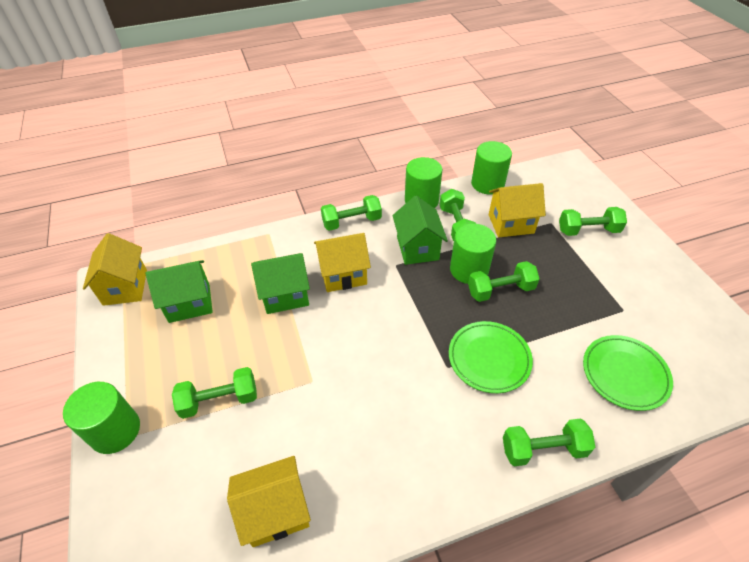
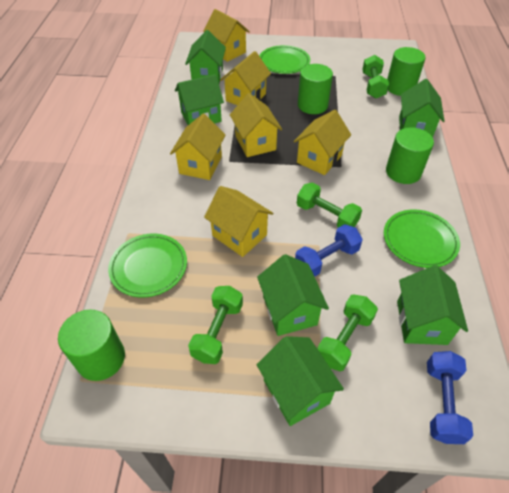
blue dumbbell: none = 0 -> [295,224,363,277] [427,351,473,444] = 2
green dumbbell: [172,367,257,419] [321,195,382,231] [440,189,476,241] [468,261,540,302] [503,418,596,466] [559,207,627,236] = 6 -> [188,286,243,364] [297,183,362,228] [317,295,378,371] [362,55,389,99] = 4
green house: [146,260,213,323] [251,253,310,314] [392,196,448,265] = 3 -> [175,74,224,125] [185,30,226,83] [257,254,329,336] [257,336,344,426] [397,265,468,345] [399,79,445,137] = 6
green plate: [449,321,533,393] [583,335,673,411] = 2 -> [108,234,187,298] [259,45,310,74] [384,209,460,268] = 3
yellow house: [83,233,147,306] [227,456,311,547] [314,233,371,292] [489,183,546,237] = 4 -> [170,114,225,180] [203,9,250,62] [204,186,273,257] [220,51,271,105] [230,93,282,157] [294,110,351,175] = 6

